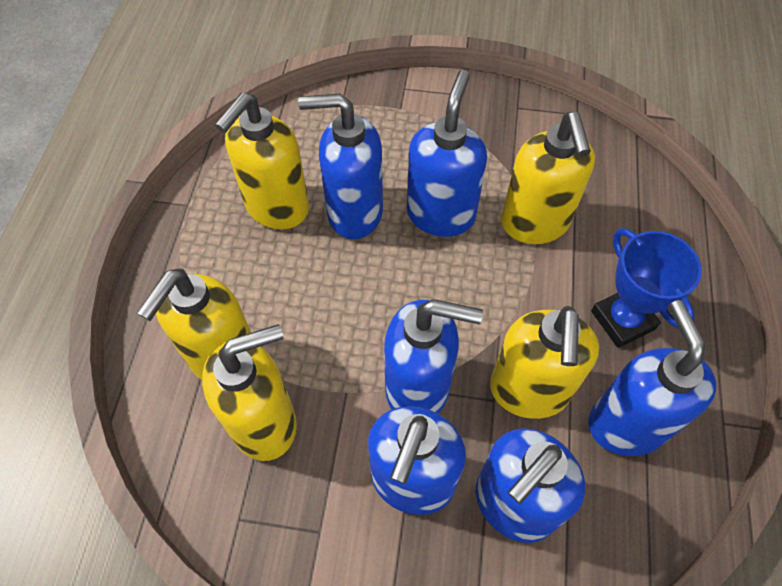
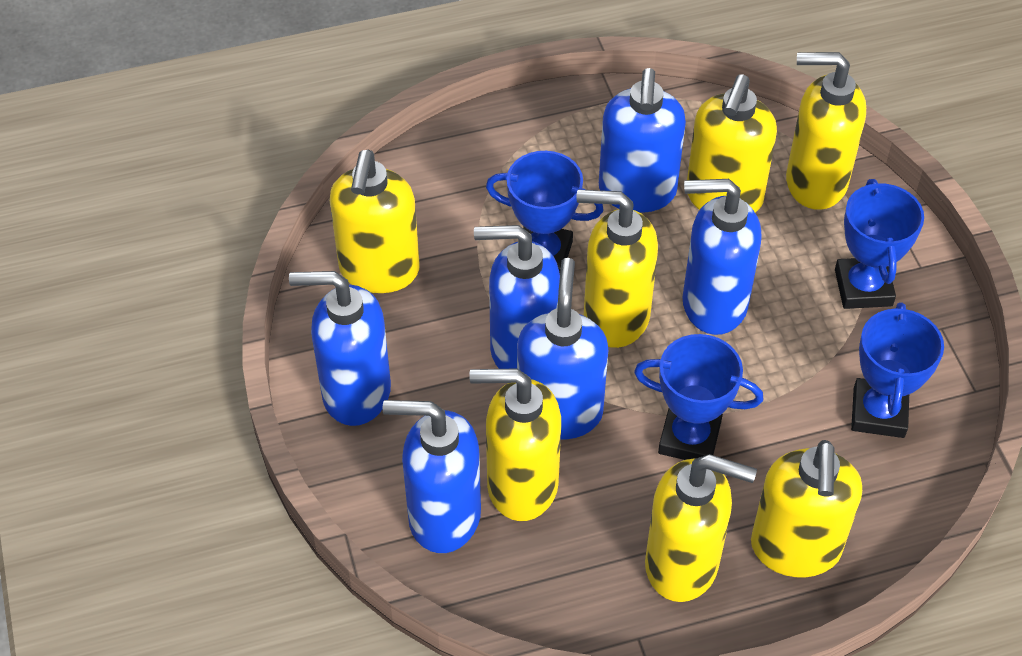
blue trophy: [591,228,702,348] = 1 -> [486,151,604,273] [634,334,763,460] [835,179,924,309] [851,302,944,438] = 4
yellow soap dispenser: [137,268,251,380] [202,324,297,461] [215,93,309,230] [490,306,599,419] [501,112,595,244] = 5 -> [330,150,420,293] [469,368,561,521] [577,190,658,348] [645,454,757,602] [687,74,777,213] [751,440,862,577] [786,52,866,210] = 7

